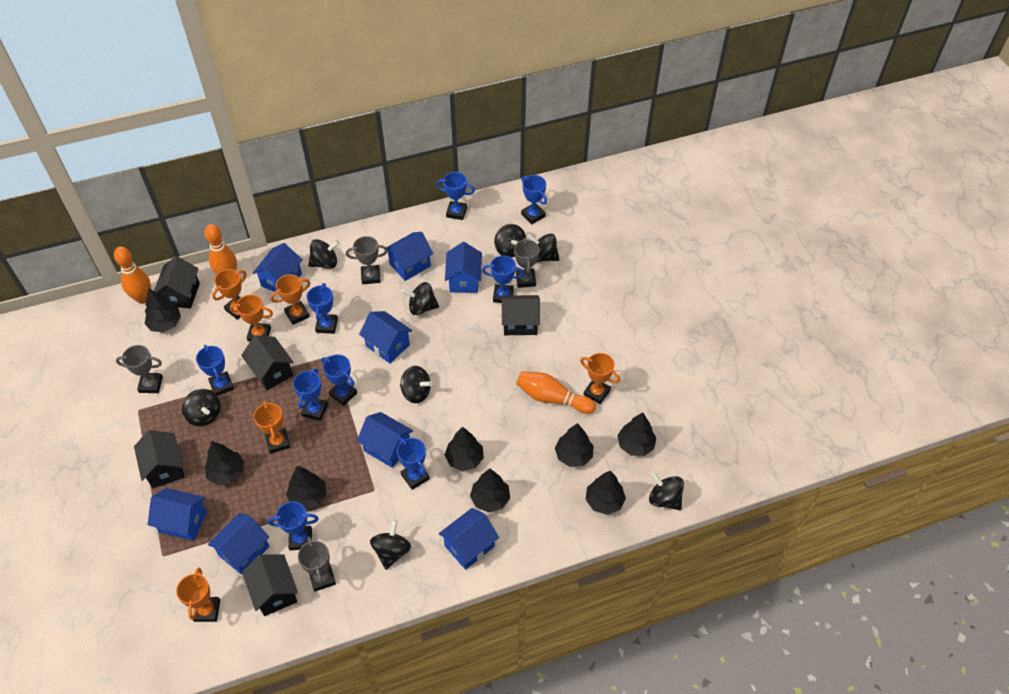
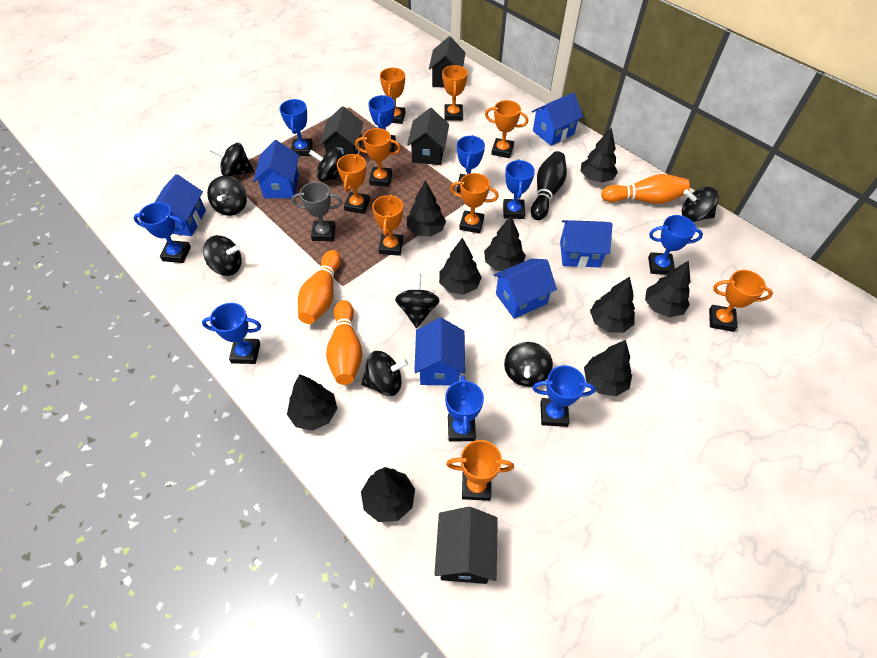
black bowling pin: none = 0 -> [531,151,567,220] = 1
black house: [134,430,184,488] [154,256,200,308] [241,335,294,390] [242,554,298,616] [501,295,540,335] = 5 -> [320,106,363,156] [407,108,449,165] [429,36,466,88] [434,507,498,584] = 4
black tree: [145,288,181,332] [205,441,245,485] [286,466,326,510] [445,427,484,471] [470,468,510,512] [555,423,593,467] [586,471,626,515] [617,412,656,456] = 8 -> [287,374,337,431] [361,467,415,522] [407,180,446,237] [439,238,482,294] [484,216,526,271] [581,127,618,183] [584,340,632,396] [590,277,635,333] [645,261,691,317] = 9
blue house: [148,488,207,541] [208,513,269,575] [253,243,302,292] [357,412,413,468] [359,311,412,363] [384,232,433,281] [439,508,499,570] [445,242,482,293] = 8 -> [154,174,206,236] [253,140,299,198] [414,318,465,385] [494,259,557,319] [532,92,583,146] [560,220,613,268] = 6
grey trophy: [116,345,163,393] [298,536,336,592] [346,236,388,284] [514,238,539,288] = 4 -> [292,182,342,241] = 1
orange trophy: [176,568,220,622] [212,269,246,320] [230,294,273,342] [253,400,290,454] [270,274,310,325] [580,353,620,404] = 6 -> [337,154,370,214] [355,128,401,187] [372,194,403,256] [380,68,405,124] [442,65,468,121] [446,440,514,501] [450,173,499,234] [485,100,528,158] [709,270,773,332] = 9

